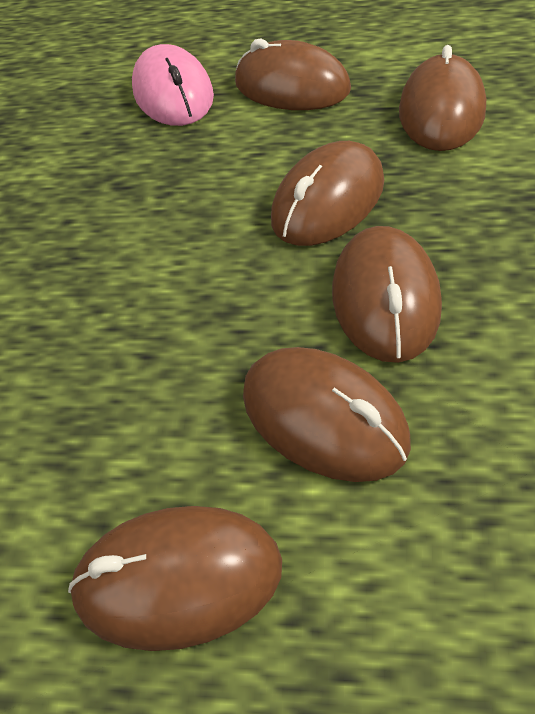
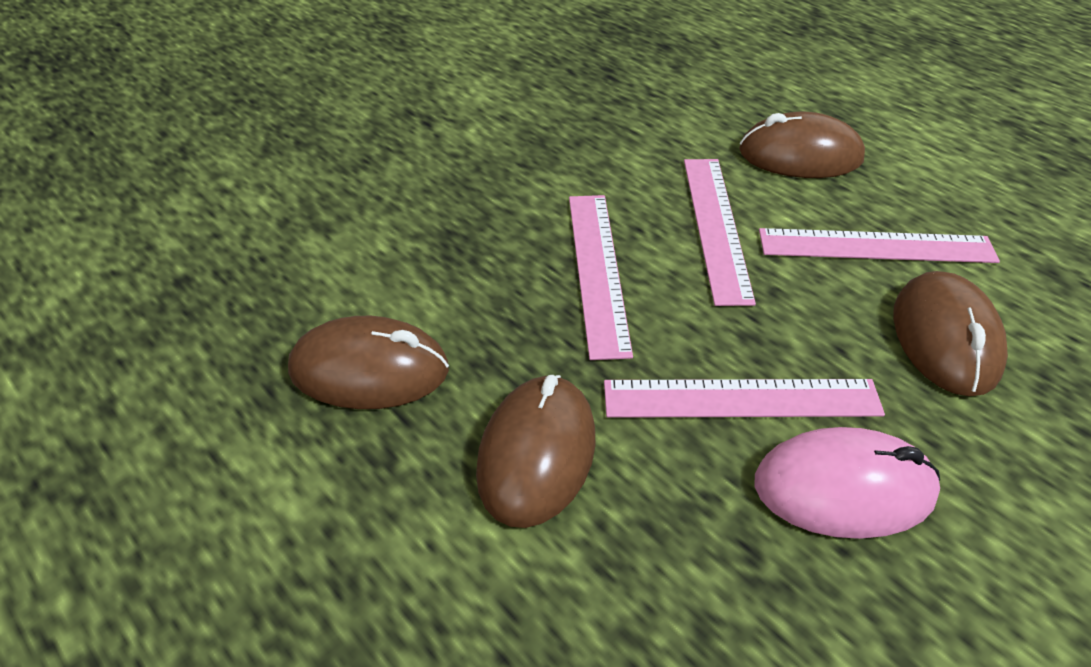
brown mouse: [68,506,282,651] [235,39,351,110] [243,347,411,482] [271,141,384,246] [332,226,442,363] [399,45,486,151] = 6 -> [288,316,449,409] [476,375,596,528] [739,112,865,178] [893,271,1008,396] = 4
pink ruler: none = 0 -> [569,195,633,360] [604,379,885,418] [684,159,756,306] [759,228,1000,263] = 4

